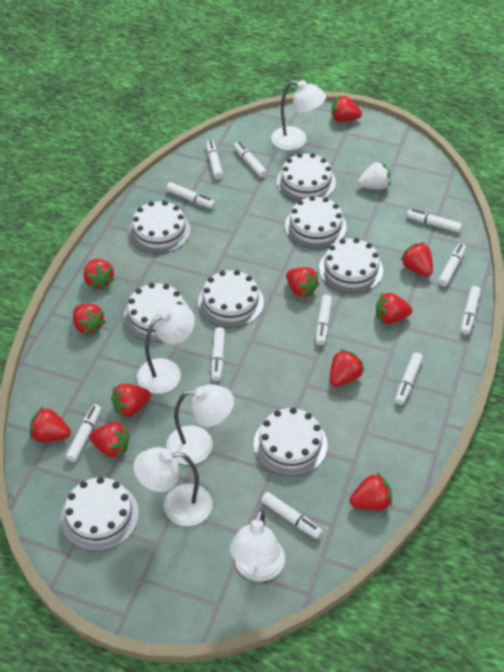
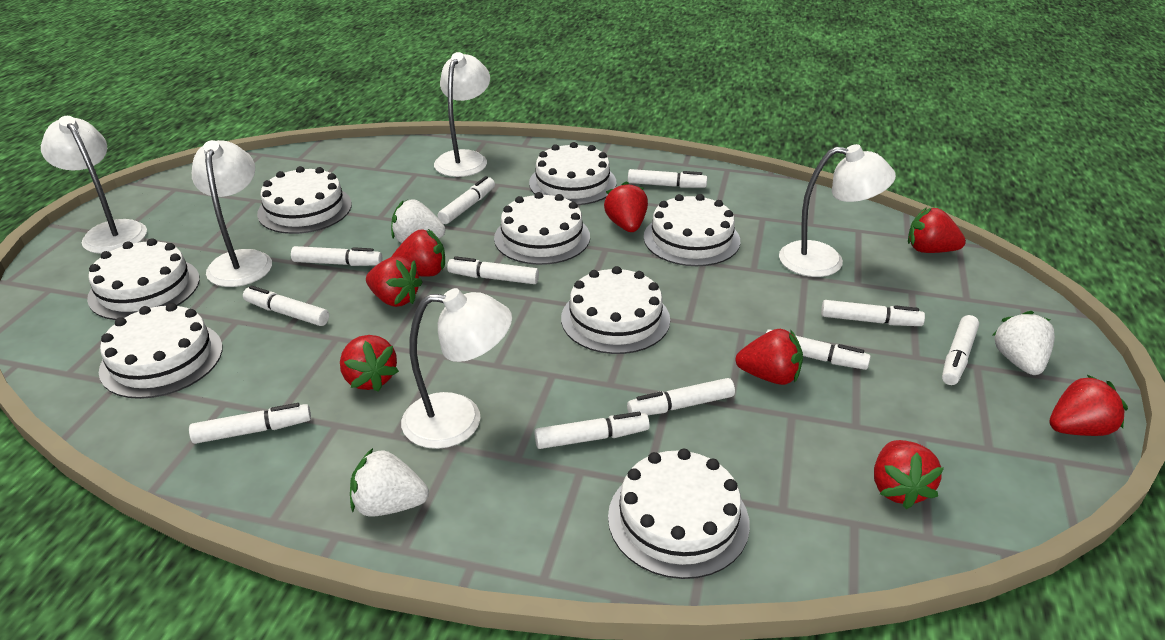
red strawberry: [30,407,71,442] [73,304,106,335] [84,259,115,290] [89,422,130,458] [111,384,151,418] [286,267,320,297] [330,349,364,387] [331,95,362,122] [350,473,392,510] [376,292,412,324] [400,243,433,277] = 11 -> [340,335,399,392] [366,257,423,307] [391,229,445,277] [604,181,648,232] [735,329,803,385] [874,440,944,509] [908,207,966,253] [1050,375,1128,436] = 8
white strawberry: [358,161,391,190] = 1 -> [350,448,429,517] [391,199,445,243] [992,311,1055,375] = 3

